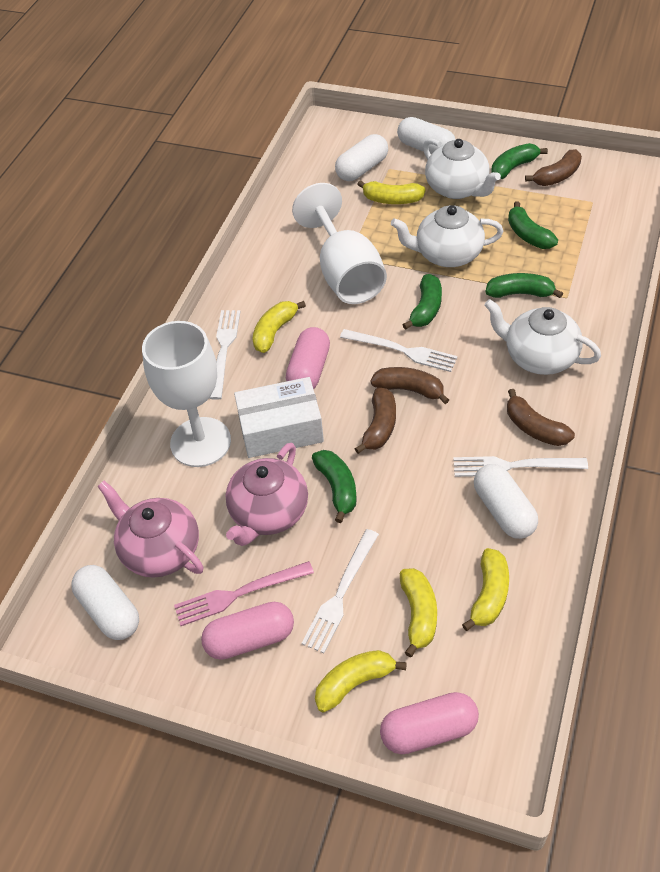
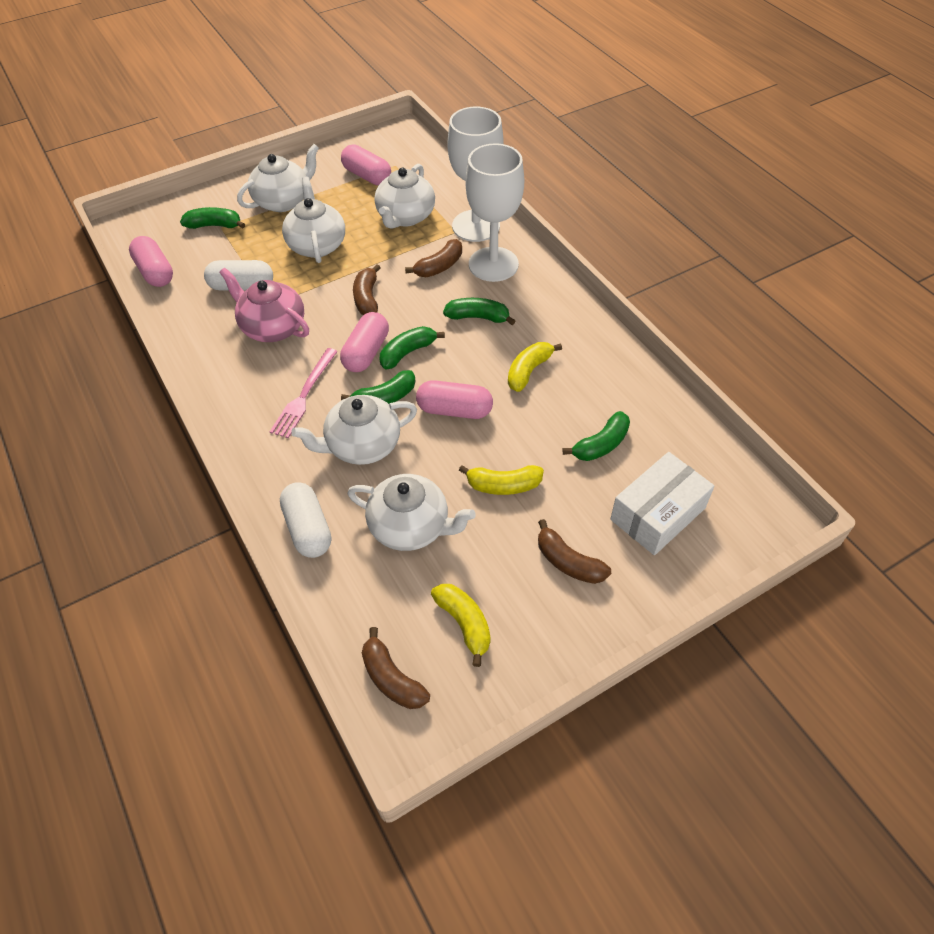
pink capsule: [201,602,294,660] [286,327,330,389] [380,692,479,754] = 3 -> [129,236,173,287] [340,312,389,372] [341,145,391,185] [416,380,493,419] = 4
pink teapot: [97,481,204,578] [225,443,308,546] = 2 -> [219,268,309,342] = 1
white capsule: [71,565,139,640] [335,134,388,181] [397,117,456,154] [474,464,538,539] = 4 -> [204,260,273,291] [280,482,331,558] = 2
white fork: [209,310,240,400] [301,529,379,654] [340,329,458,372] [453,456,588,477] = 4 -> none = 0
white teapot: [391,205,503,267] [423,139,501,199] [484,299,601,375] = 3 -> [237,144,319,212] [282,177,345,263] [291,395,417,465] [347,474,476,551] [375,164,435,229] = 5
yellow banana: [252,301,306,353] [315,650,407,713] [357,180,426,204] [400,568,437,657] [462,548,509,631] = 5 -> [431,584,491,667] [459,465,544,495] [508,342,562,392] = 3

